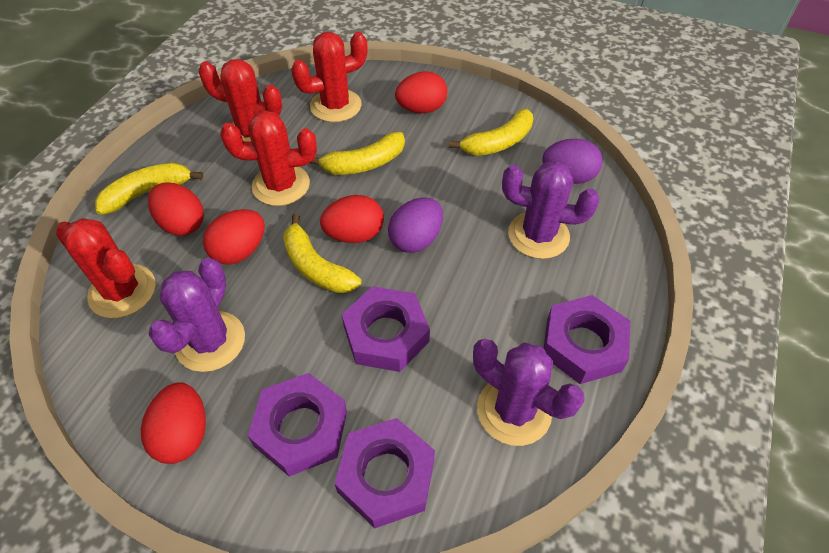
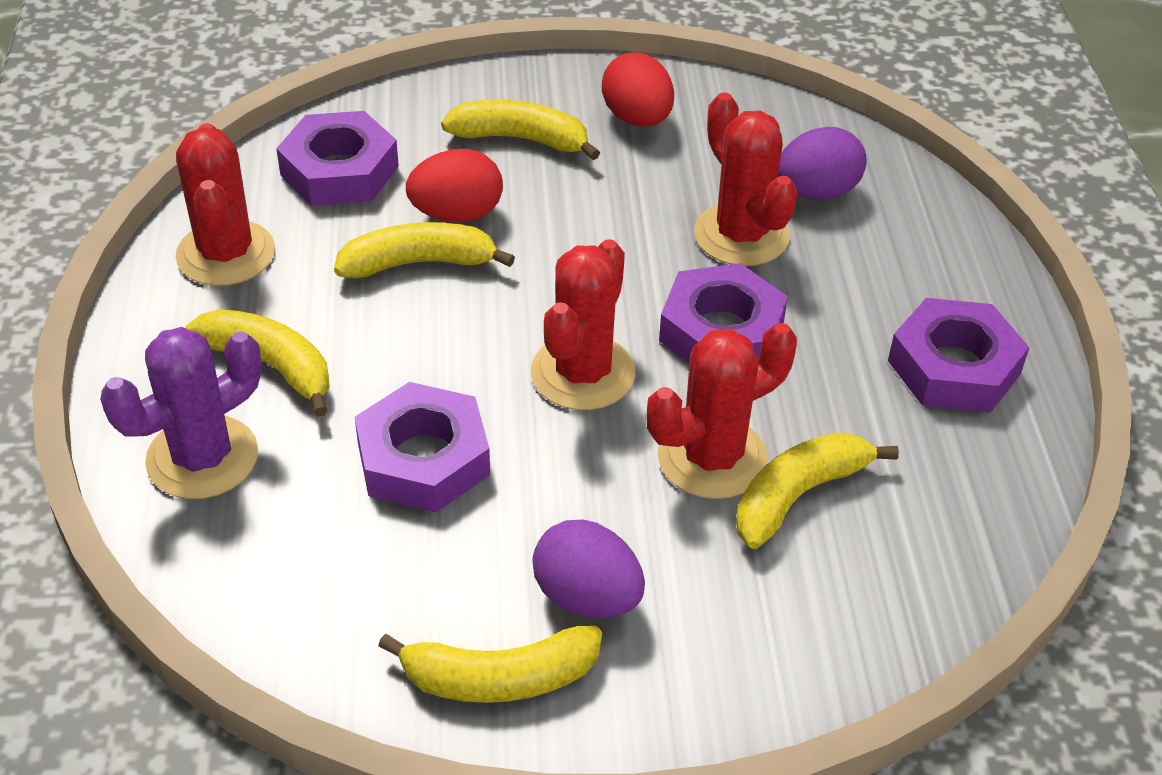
purple cactus: [148,258,245,372] [473,339,585,446] [502,161,599,259] = 3 -> [100,327,262,499] = 1
red egg: [141,382,206,464] [148,182,204,236] [203,209,265,265] [320,195,384,243] [395,71,447,113] = 5 -> [406,149,503,222] [602,52,674,127] = 2
yellow banana: [95,163,203,215] [283,214,361,293] [310,132,405,175] [449,109,533,156] = 4 -> [185,309,330,417] [334,222,515,278] [378,626,602,703] [441,100,600,160] [736,433,899,549] = 5

